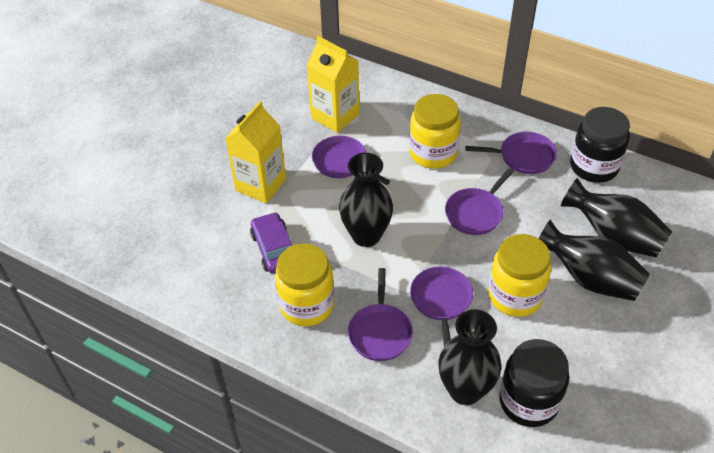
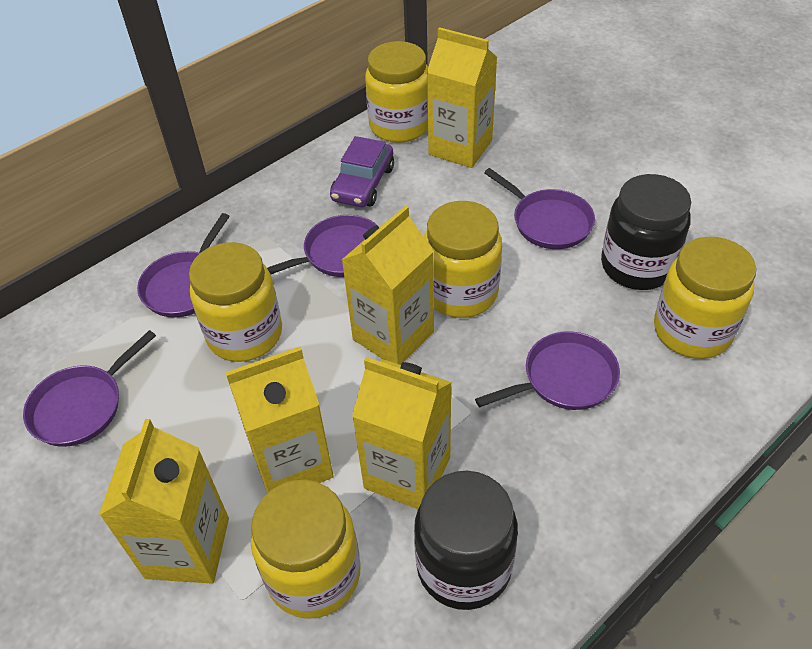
black vase: [339,153,393,247] [439,309,501,405] [538,220,650,301] [561,178,672,257] = 4 -> none = 0
yellow carton: [225,101,286,204] [306,36,359,133] = 2 -> [99,419,229,584] [226,347,334,493] [342,206,434,365] [352,357,452,509] [427,27,498,168] = 5
yellow jar: [275,243,334,326] [409,94,461,169] [488,234,551,317] = 3 -> [189,242,282,362] [251,480,360,619] [365,41,428,143] [424,201,502,318] [654,237,756,359] = 5

